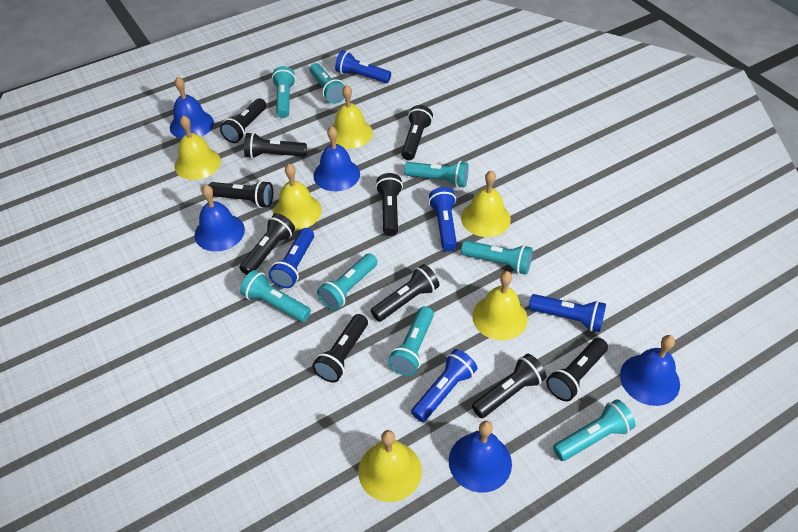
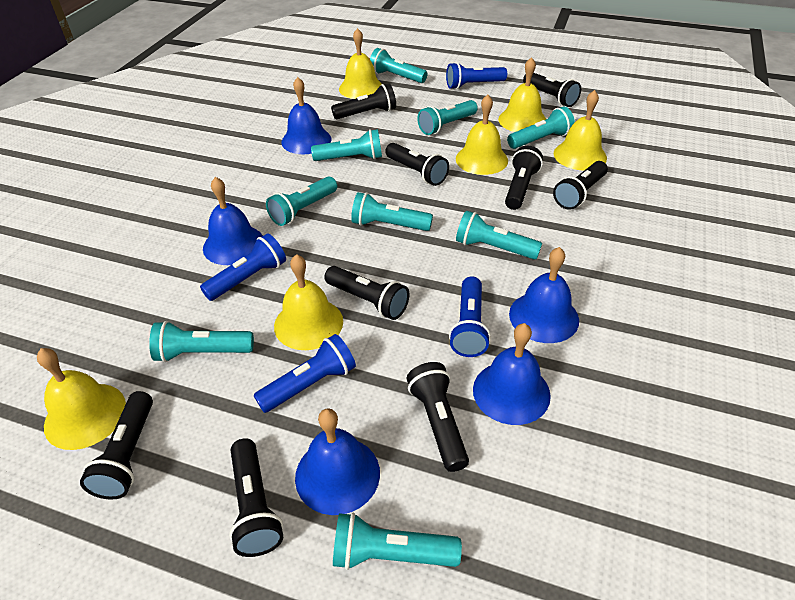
black flashlight: [209,180,273,208] [220,98,266,143] [240,213,295,275] [244,132,307,159] [312,314,368,383] [371,264,440,322] [376,173,403,236] [401,105,433,160] [472,354,547,418] [546,338,608,402] = 10 -> [80,391,153,500] [229,438,283,557] [324,266,409,320] [331,83,396,119] [385,143,449,186] [407,362,469,472] [505,146,543,210] [523,73,581,107] [553,161,608,210] = 9
blue flashlight: [269,228,314,288] [335,50,391,83] [411,349,477,422] [429,187,457,251] [529,294,606,332] = 5 -> [200,234,286,301] [254,334,356,413] [446,62,507,89] [449,276,491,357] = 4
turquoise flashlight: [240,270,311,322] [272,66,296,118] [310,63,345,104] [317,253,377,310] [388,306,434,376] [404,161,469,188] [461,240,533,274] [553,399,636,461] = 8 -> [149,321,254,362] [266,176,337,226] [311,129,382,161] [333,513,462,570] [351,192,433,231] [370,48,428,83] [417,100,478,135] [456,211,542,259] [507,107,575,149] = 9

